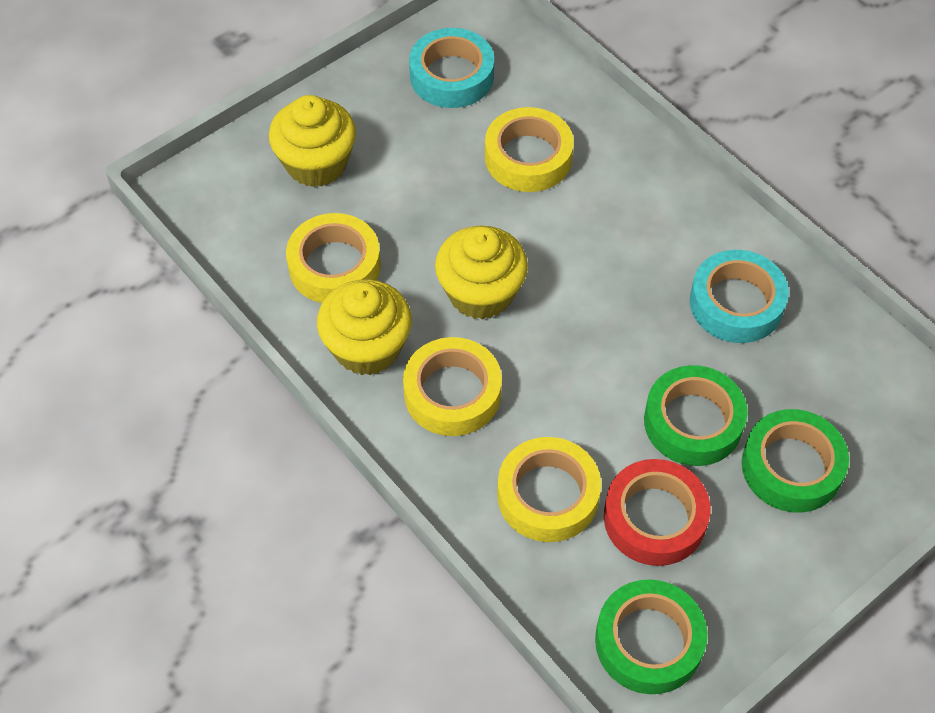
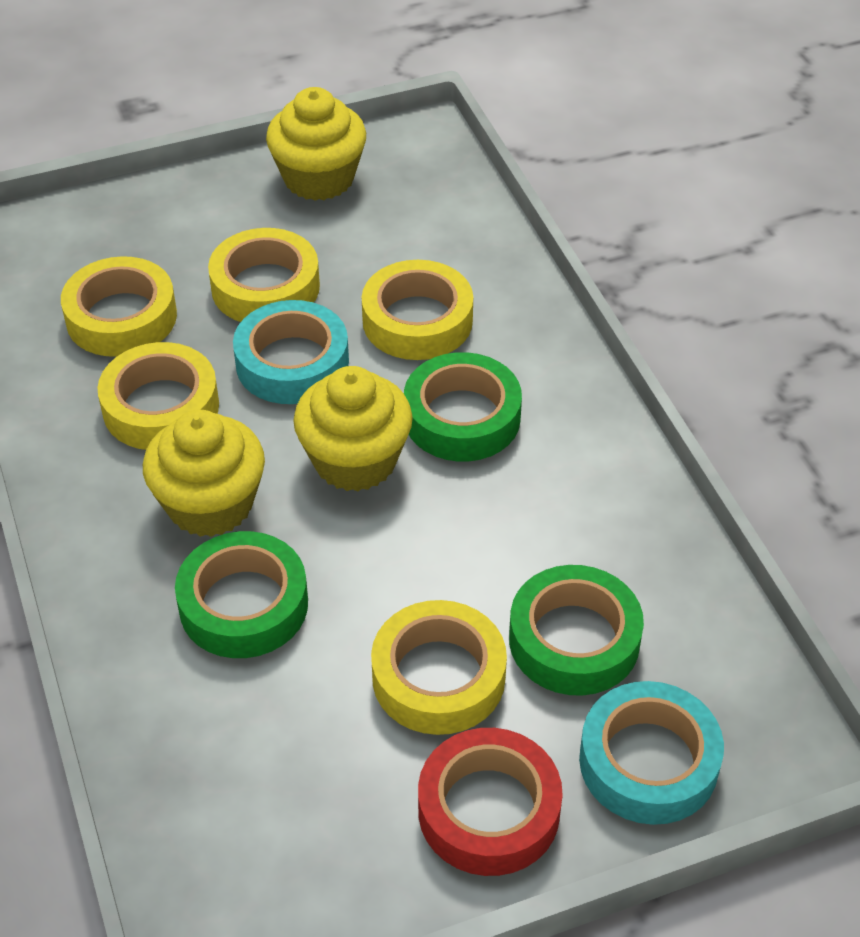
yellow tape: [286,213,381,303] [403,337,502,436] [485,107,574,192] [497,437,601,542] = 4 -> [61,256,177,357] [97,342,219,450] [208,228,320,322] [362,260,473,360] [371,600,507,735] = 5

